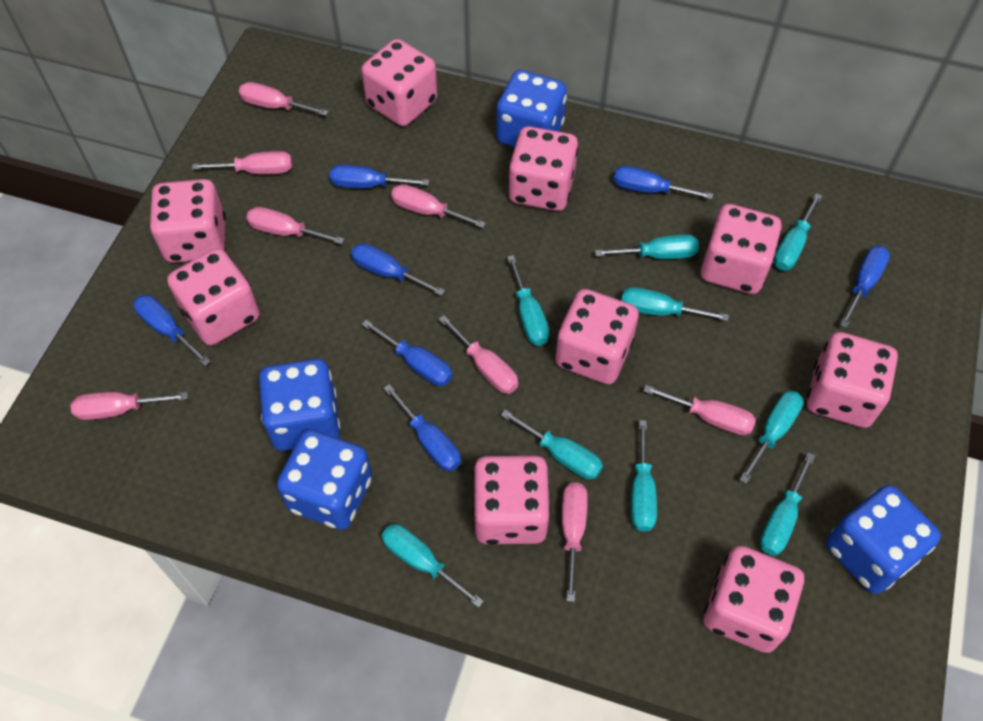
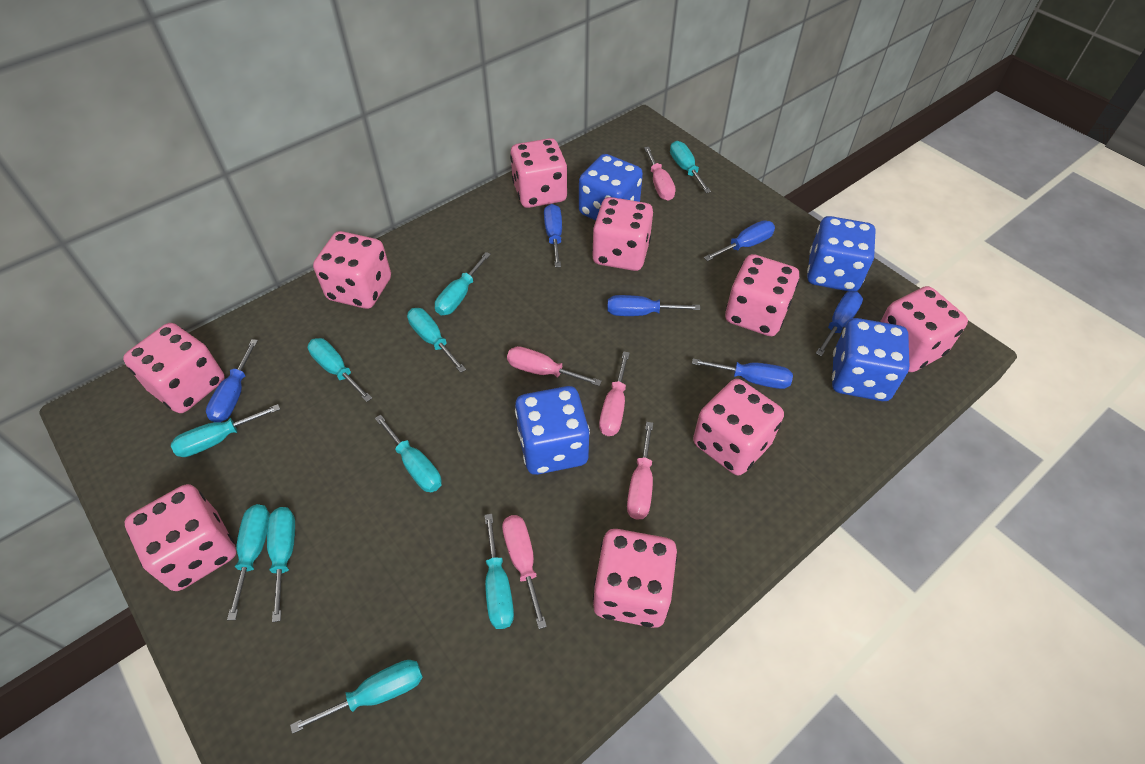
blue screwdriver: [133,295,211,366] [329,165,429,188] [351,243,445,296] [361,320,452,386] [383,384,461,471] [613,166,713,199] [840,246,890,328] = 7 -> [206,339,258,422] [544,204,562,268] [607,295,700,316] [692,359,793,389] [704,220,775,261] [815,291,863,356] = 6
pink screwdriver: [71,392,188,420] [192,151,292,174] [239,82,329,116] [246,207,345,244] [391,184,486,228] [438,315,518,394] [562,482,588,602] [643,385,756,435] = 8 -> [502,515,547,629] [507,346,602,386] [599,351,630,436] [627,422,653,520] [644,147,676,201] = 5
turquoise screwdriver: [382,524,484,608] [501,410,603,479] [507,255,549,346] [595,234,699,259] [621,287,729,321] [631,420,657,532] [739,391,803,484] [760,452,815,556] [774,193,822,271] = 9 -> [171,404,280,457] [227,504,270,620] [267,507,295,622] [290,660,423,734] [308,338,372,402] [375,414,442,492] [407,308,466,373] [435,252,491,315] [485,514,514,629] [670,141,711,193] = 10

